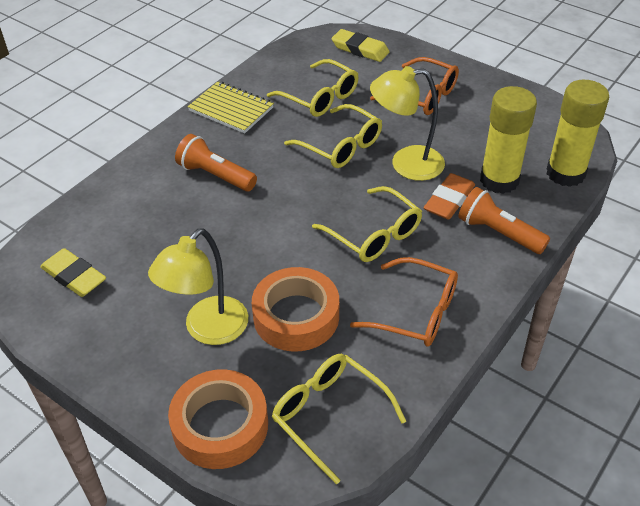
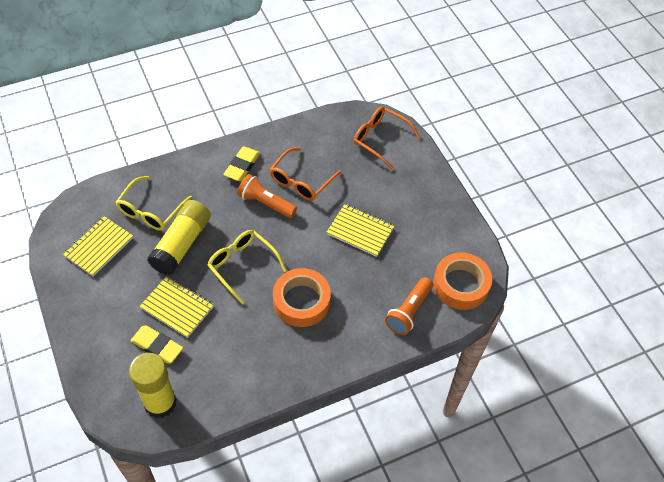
orange eraser: [424,173,475,220] = 1 -> none = 0
yellow glasses: [267,59,358,117] [272,354,406,484] [284,104,382,168] [312,186,422,262] = 4 -> [116,176,192,231] [207,230,287,304] = 2
yellow lamp: [148,228,248,345] [370,66,445,181] = 2 -> none = 0
yellow notebook: [188,81,274,133] = 1 -> [63,216,133,276] [139,276,214,338] [327,204,394,257] = 3

